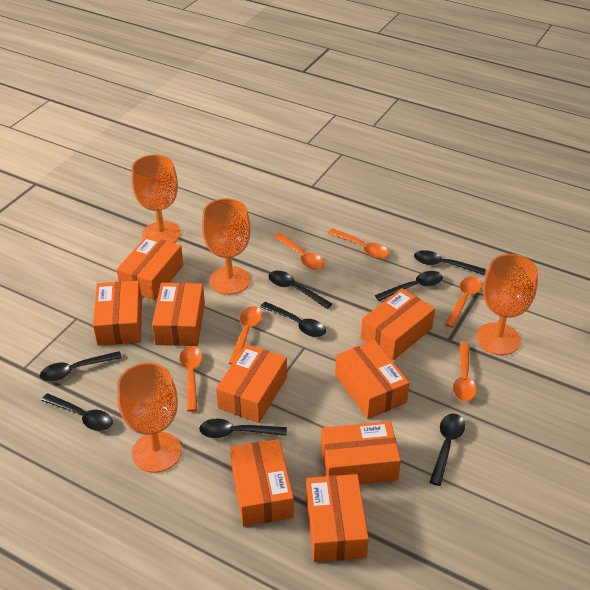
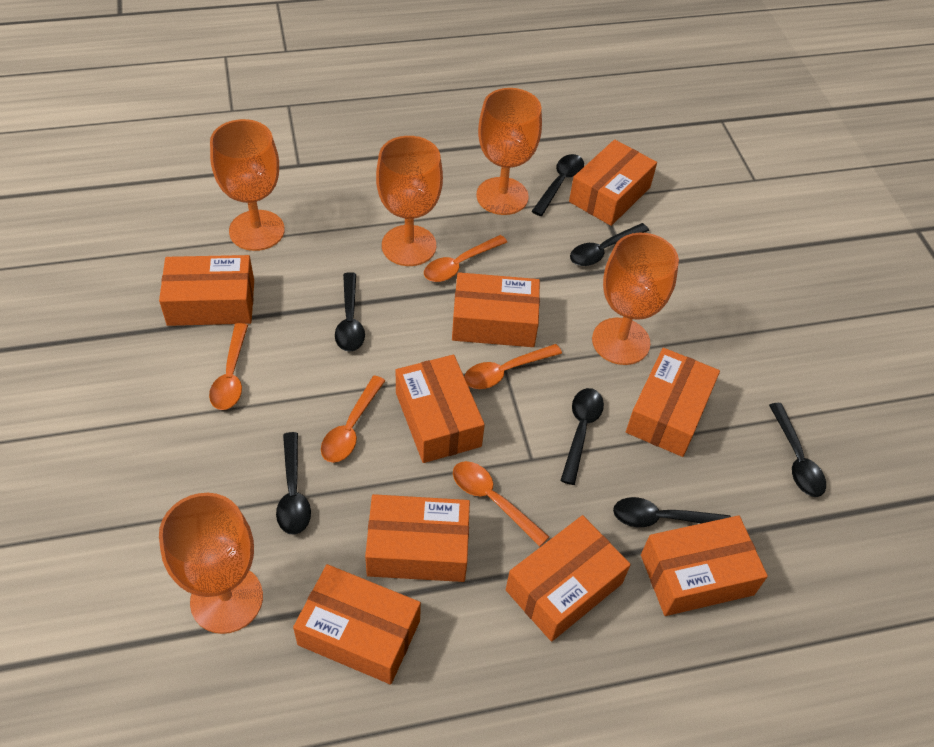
black spoon: [40,351,122,381] [41,393,113,431] [199,419,287,438] [260,302,326,337] [269,271,332,309] [375,271,443,301] [414,250,486,275] [430,414,465,486] = 8 -> [276,432,311,535] [335,272,365,352] [532,154,584,216] [560,388,604,485] [570,223,649,266] [613,497,731,527] [769,403,826,497] = 7
orange goblet: [117,363,182,473] [131,155,181,243] [202,198,251,295] [476,254,538,355] = 4 -> [159,493,263,634] [210,119,285,251] [376,136,443,266] [476,88,542,215] [592,233,679,365] = 5
orange spoon: [179,346,202,412] [229,306,262,365] [273,233,324,270] [328,228,389,259] [445,276,482,328] [453,342,477,402] = 6 -> [209,323,248,410] [321,375,385,463] [424,235,507,282] [453,461,549,547] [464,344,562,389] = 5

